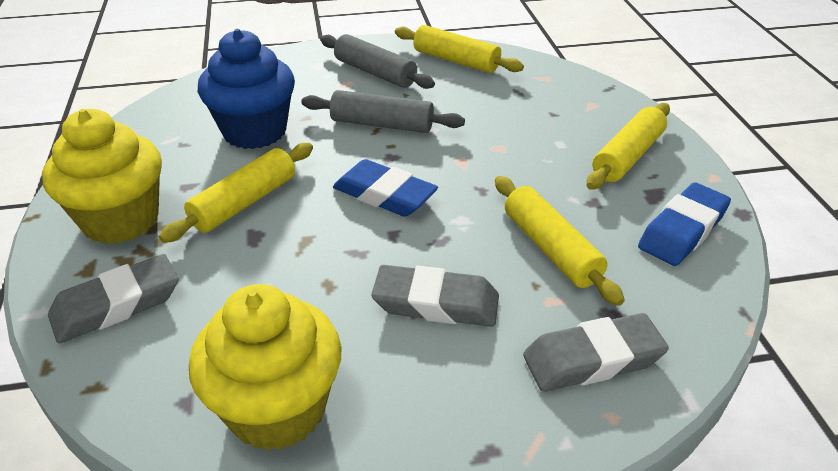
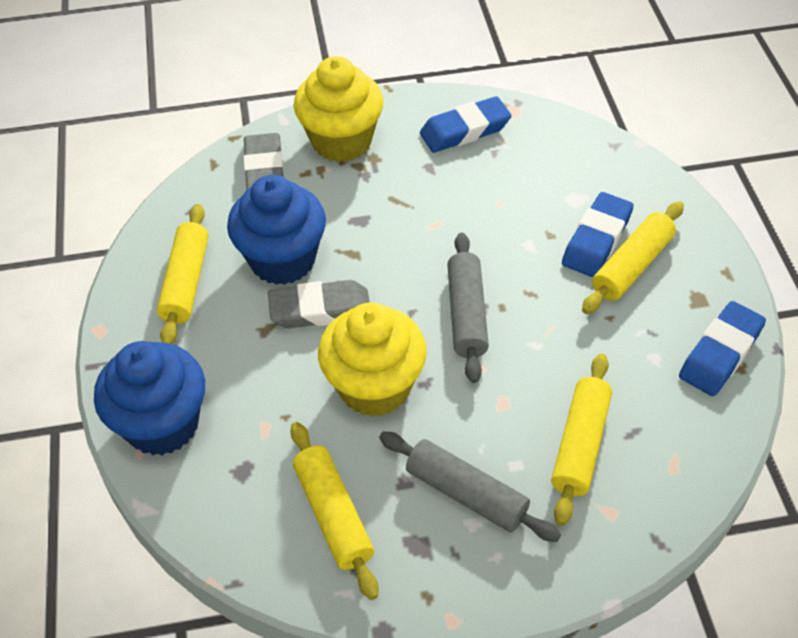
blue cupcake: [198,29,295,149] = 1 -> [94,341,205,456] [227,175,326,285] = 2
blue eraser: [333,159,438,217] [638,182,731,266] = 2 -> [420,96,511,153] [562,192,634,277] [679,301,766,396] = 3
grey eraser: [48,254,178,343] [371,265,499,327] [523,313,669,392] = 3 -> [243,133,284,190] [268,280,370,328] = 2

